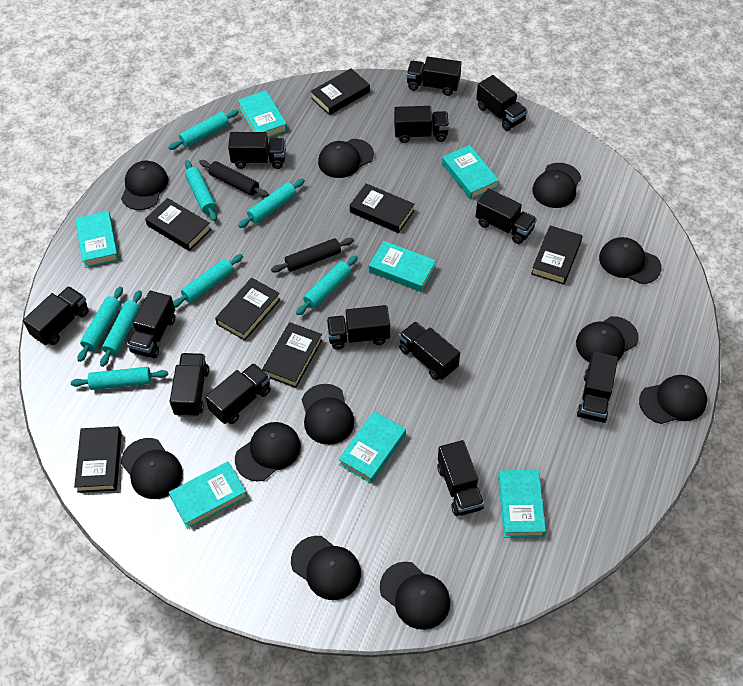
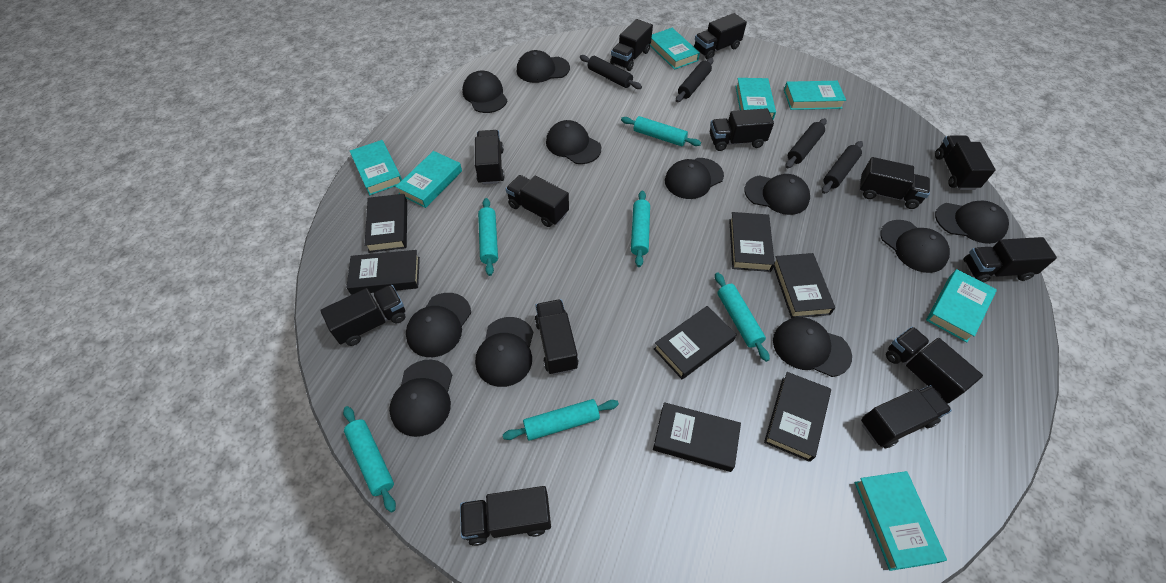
black rolling pin: [199,160,269,197] [271,238,354,273] = 2 -> [580,55,642,89] [676,58,713,102] [786,118,827,168] [822,141,863,194] = 4
turquoise rolling pin: [71,367,168,390] [78,287,123,362] [100,290,142,367] [168,110,239,150] [173,254,243,308] [185,160,217,221] [238,179,305,228] [296,255,358,315] = 8 -> [343,406,396,512] [478,198,498,276] [503,399,619,441] [621,116,701,146] [631,191,650,267] [715,272,770,362] = 6

